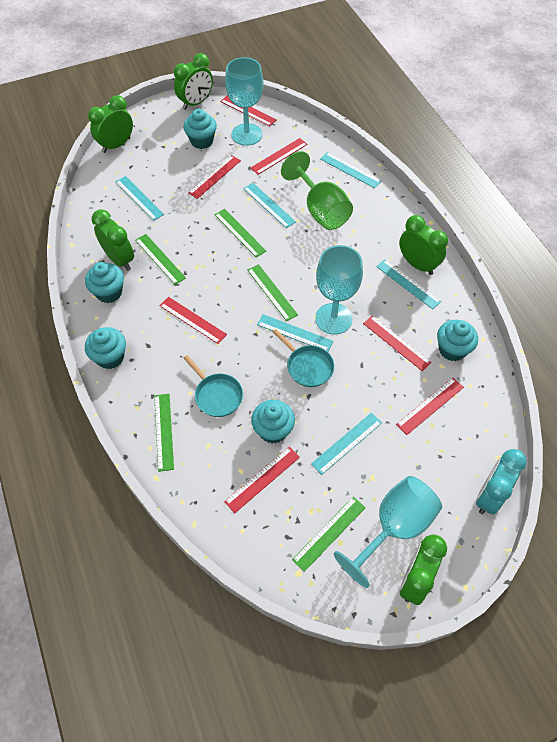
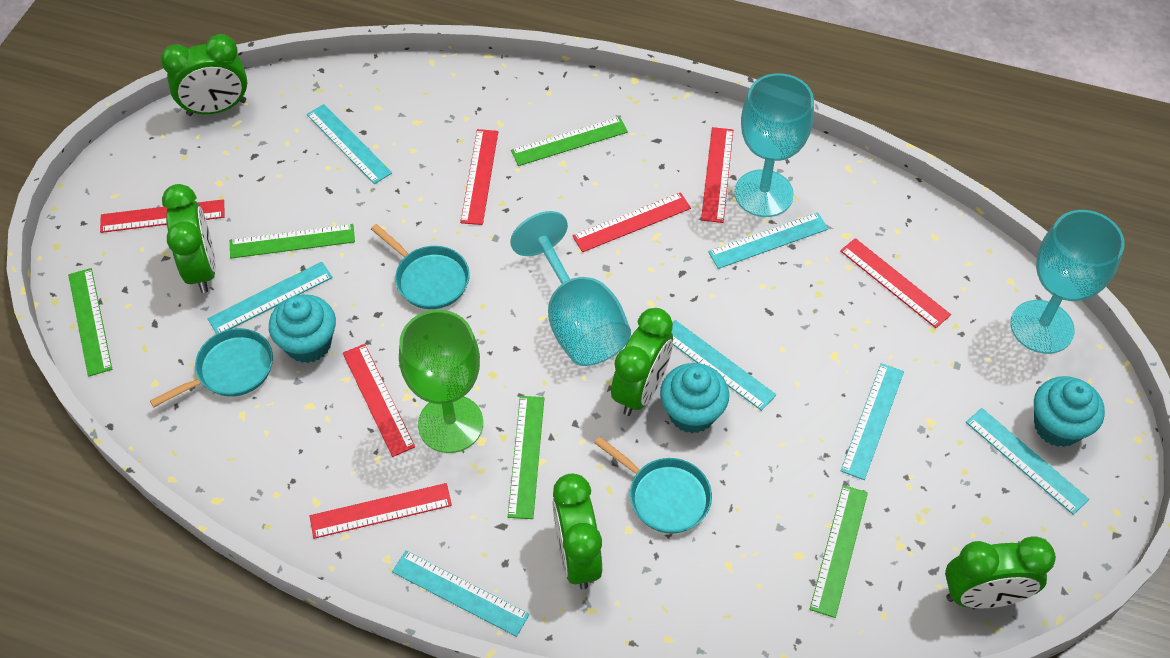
turquoise clock: [476,449,527,514] = 1 -> none = 0
turquoise cupcake: [85,262,124,303] [85,327,126,369] [183,109,217,149] [251,400,295,443] [437,320,478,361] = 5 -> [269,294,336,363] [660,363,729,433] [1034,376,1105,447] = 3
turquoise pan: [184,355,243,417] [273,329,334,387] = 2 -> [150,328,273,407] [371,224,470,309] [594,437,712,534] = 3
turquoise ruler: [116,176,164,221] [243,183,296,228] [257,314,333,352] [311,413,382,475] [320,152,381,188] [376,259,442,309] = 6 -> [207,262,333,334] [307,104,392,184] [392,551,530,637] [671,320,776,411] [708,212,828,269] [840,363,904,480] [966,408,1089,515] = 7

